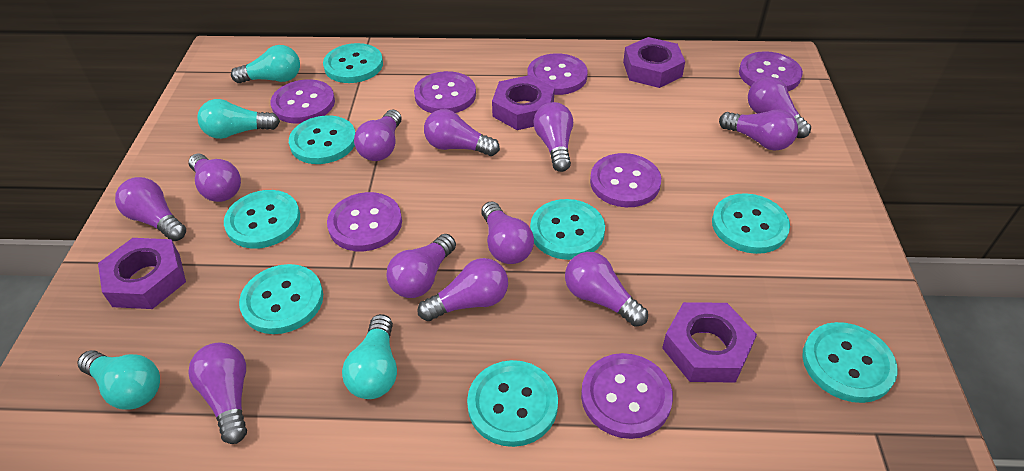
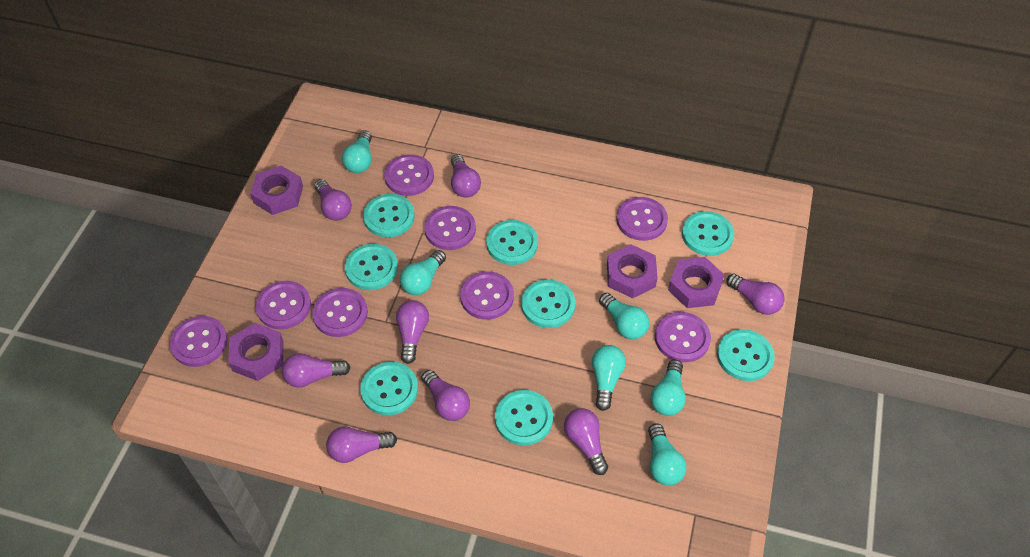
purple button: [271,79,335,124] [327,192,402,251] [414,71,476,113] [528,53,588,95] [581,353,673,439] [590,153,661,207] [739,51,803,91] = 7 -> [170,316,228,367] [255,281,311,329] [312,288,368,337] [384,154,434,196] [424,206,476,250] [460,271,514,320] [616,197,668,241] [655,312,711,362] = 8
purple light bulb: [115,177,186,241] [188,153,241,202] [188,343,247,444] [354,109,402,161] [386,234,456,298] [417,258,508,321] [424,109,500,156] [481,201,534,264] [533,102,573,172] [565,252,648,327] [719,110,798,151] [748,77,811,138] = 12 -> [282,353,351,388] [314,179,352,221] [326,426,397,463] [396,300,429,364] [422,370,470,421] [451,154,481,198] [564,408,608,475] [726,274,785,315] = 8
turquoise light bulb: [78,350,160,410] [198,99,280,139] [231,45,300,83] [342,314,397,399] = 4 -> [342,130,372,173] [400,250,446,295] [592,345,626,411] [599,293,649,339] [648,423,686,486] [650,359,686,416] = 6

